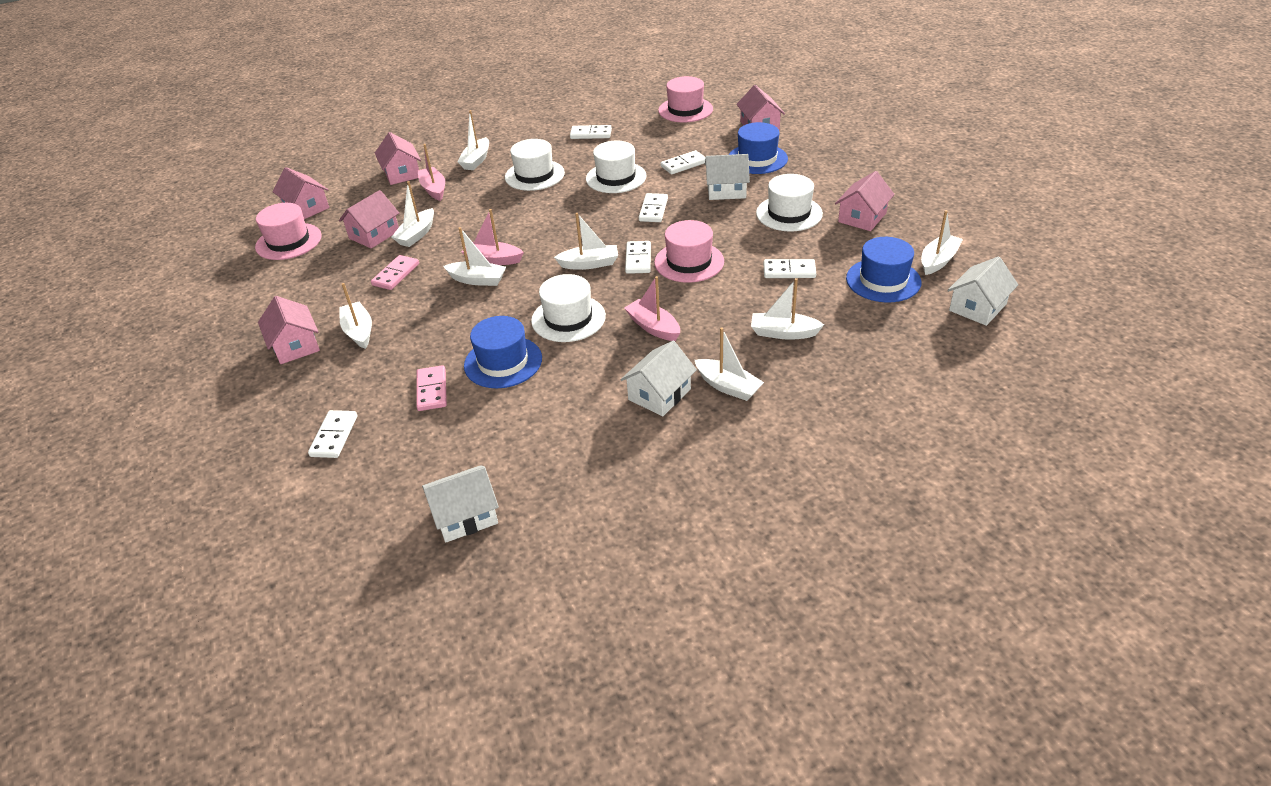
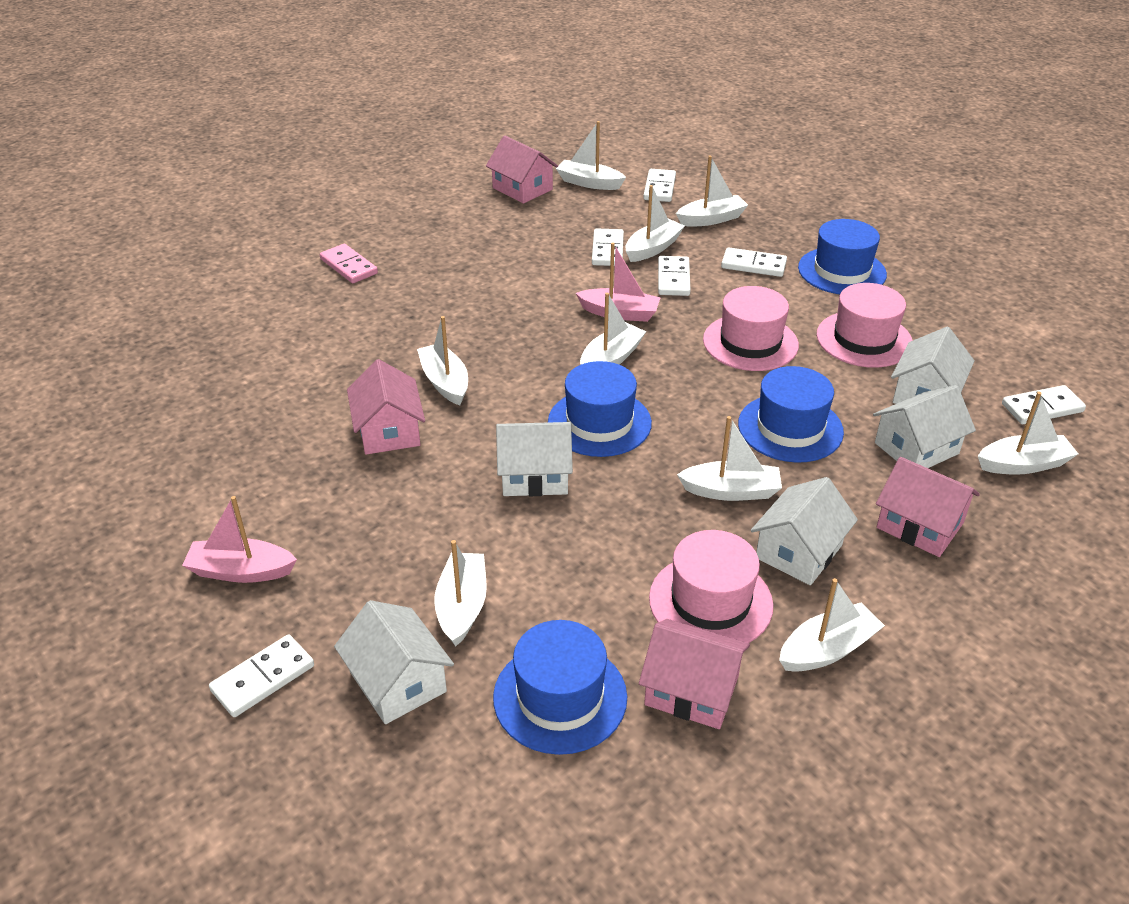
blue hat: [464,316,542,388] [729,122,788,174] [846,237,921,302] = 3 -> [493,620,627,755] [548,361,652,457] [738,366,844,463] [798,219,887,294] = 4
pink boat: [418,144,445,201] [462,209,524,265] [624,276,680,341] = 3 -> [182,496,297,583] [576,243,661,322] = 2
pink domino: [371,255,419,290] [416,365,447,411] = 2 -> [320,244,378,283] = 1
pink house: [258,296,320,364] [273,167,329,219] [339,190,399,248] [375,132,421,185] [736,85,785,131] [835,171,895,231] = 6 -> [347,359,425,455] [486,136,558,204] [639,619,750,729] [876,457,980,557] = 4
white boat: [340,283,372,349] [392,181,434,247] [443,227,506,286] [458,110,489,170] [554,213,618,270] [695,327,764,401] [751,278,824,340] [921,210,963,275] = 8 -> [417,316,468,405] [434,540,487,647] [556,121,626,190] [580,293,646,365] [625,185,685,262] [676,155,748,227] [677,416,782,501] [779,578,885,672] [978,392,1078,475] = 9
white hat: [505,139,565,191] [531,274,606,342] [586,141,647,193] [756,174,823,232] = 4 -> none = 0
white house: [422,465,499,543] [620,341,697,416] [705,154,750,200] [947,256,1019,326] = 4 -> [334,600,454,724] [496,422,573,496] [751,477,858,585] [873,385,976,468] [891,327,975,404] = 5

